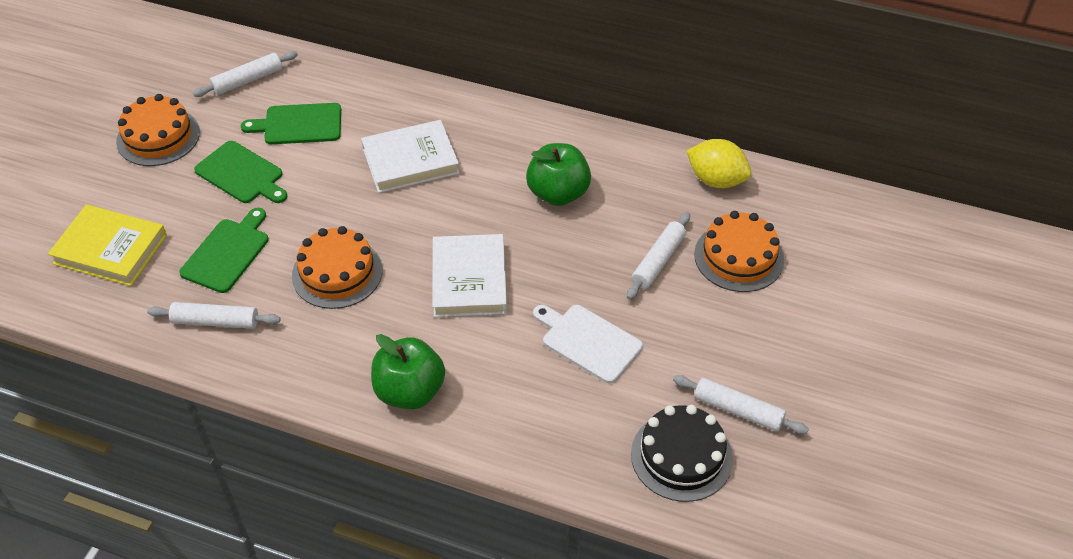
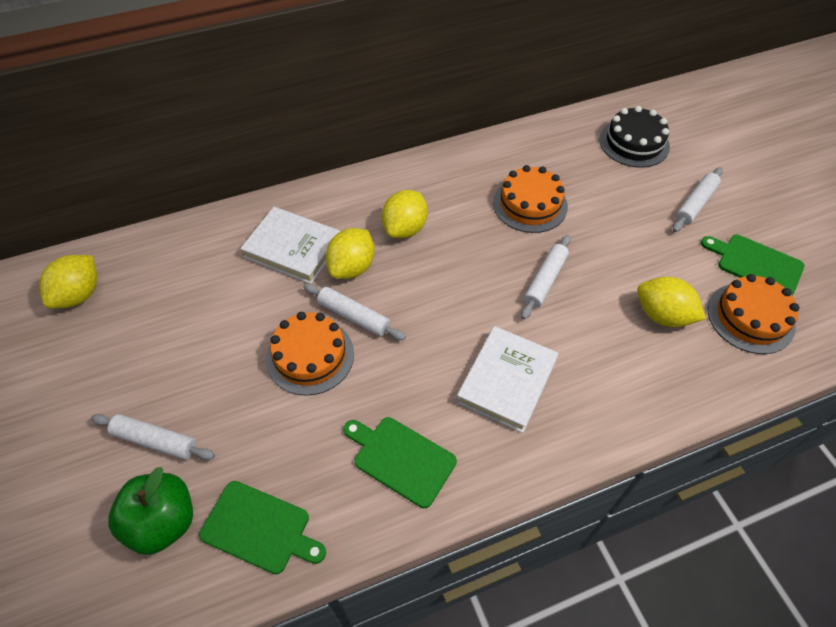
green apple: [371,334,445,409] [526,143,591,206] = 2 -> [108,467,193,555] = 1
white cutting board: [533,305,643,383] = 1 -> none = 0
yellow book: [48,204,167,286] = 1 -> none = 0
yellow lemon: [686,139,751,188] = 1 -> [39,255,97,309] [325,228,375,279] [382,190,428,239] [637,277,706,327] = 4

